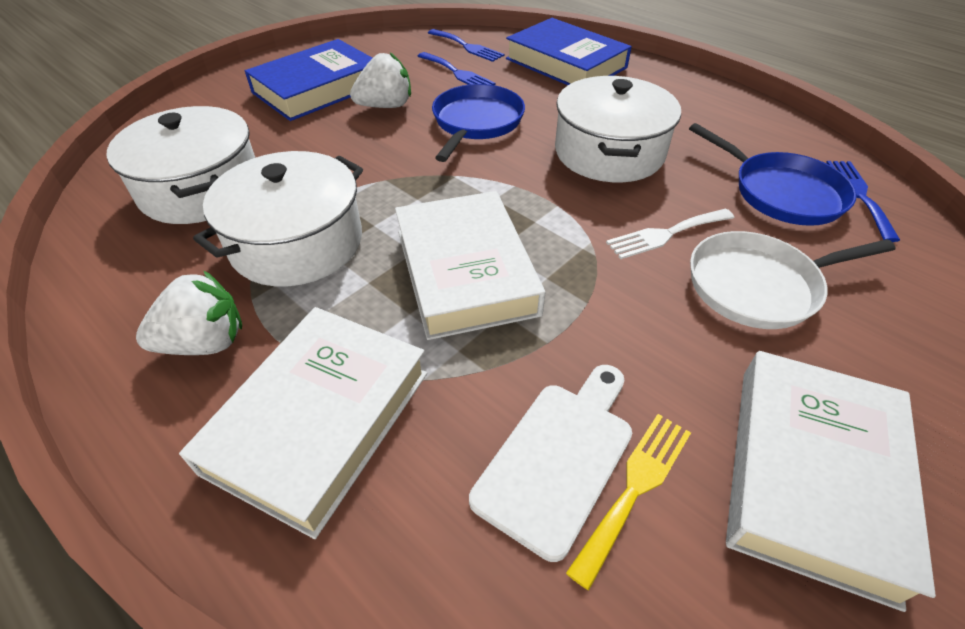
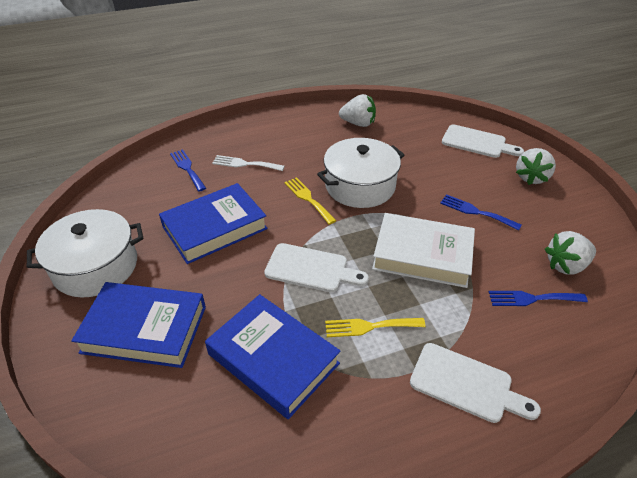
blue book: [245,39,372,121] [506,18,632,85] = 2 -> [71,282,206,368] [159,183,268,264] [205,294,341,419] = 3
blue pan: [432,84,525,162] [689,123,856,226] = 2 -> none = 0
white book: [179,307,427,539] [395,191,545,340] [726,351,936,612] = 3 -> [372,213,475,288] = 1
white cutting board: [469,365,632,562] = 1 -> [264,243,369,292] [410,343,541,423] [442,124,524,158] = 3
white pan: [690,231,895,329] = 1 -> none = 0
white pot: [106,106,255,224] [193,151,363,286] [555,76,681,182] = 3 -> [27,209,143,298] [317,138,404,208] = 2
white strawberry: [136,271,242,355] [350,53,411,108] = 2 -> [339,94,376,127] [516,148,556,185] [545,231,596,275] = 3
yellow fork: [566,414,691,590] = 1 -> [284,177,336,224] [325,318,426,337] = 2

